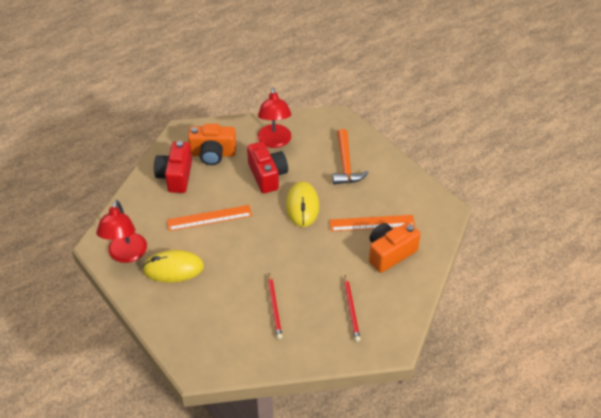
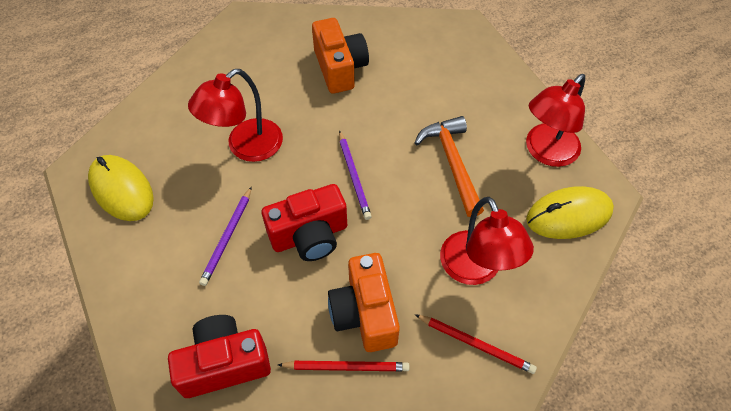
orange ruler: [167,205,252,231] [330,215,415,231] = 2 -> none = 0
purple pencil: none = 0 -> [199,186,252,286] [339,130,372,220] = 2
red lamp: [96,200,147,263] [257,88,292,148] = 2 -> [188,69,283,162] [440,197,534,285] [526,74,585,167] = 3

